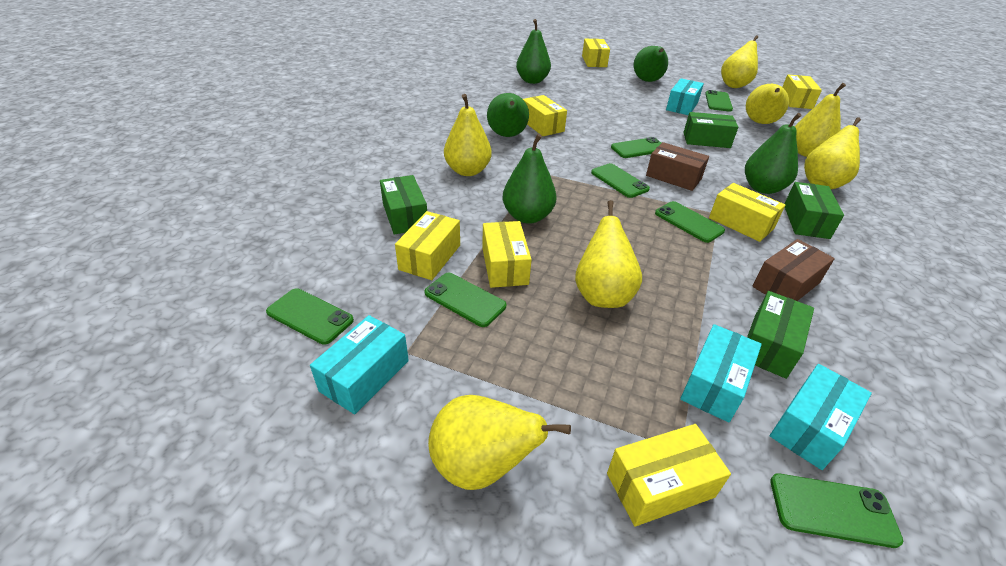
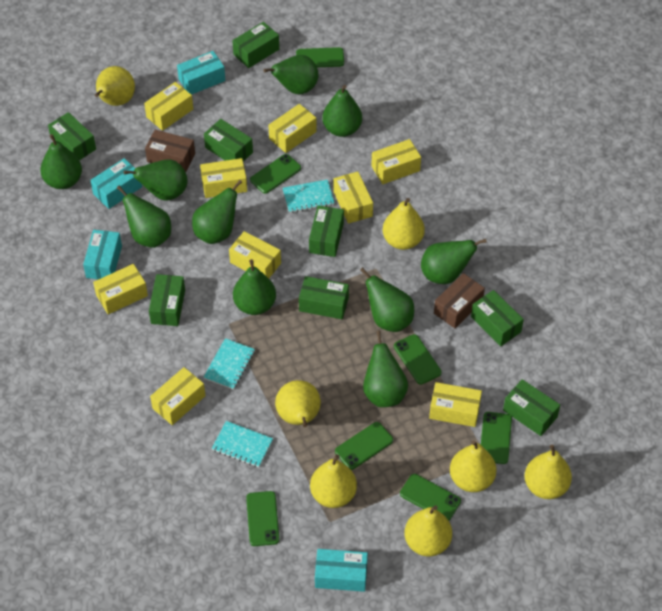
green box: [380,175,427,235] [683,112,738,148] [747,291,814,379] [784,182,844,239] = 4 -> [48,112,96,160] [149,274,185,326] [204,119,253,161] [232,22,279,68] [299,276,349,319] [309,206,344,257] [471,290,524,346] [503,379,560,436] = 8
green pear: [487,93,529,137] [503,134,557,224] [516,19,551,84] [634,46,668,82] [745,113,802,194] = 5 -> [40,134,82,189] [117,185,171,248] [124,159,188,201] [192,180,242,244] [233,259,276,315] [264,55,319,94] [322,85,362,137] [360,267,414,332] [363,331,408,407] [421,239,487,284] = 10
turquoise notebook: none = 0 -> [204,338,255,390] [212,421,273,467] [283,179,335,213] = 3
yellow box: [395,211,460,280] [482,221,532,288] [523,95,567,136] [582,39,610,67] [607,424,731,527] [709,183,785,242] [783,74,822,109] = 7 -> [93,264,148,314] [144,82,193,131] [150,367,206,425] [200,158,247,198] [229,231,281,278] [268,104,317,153] [334,172,373,224] [371,139,421,184] [429,382,482,427] = 9

